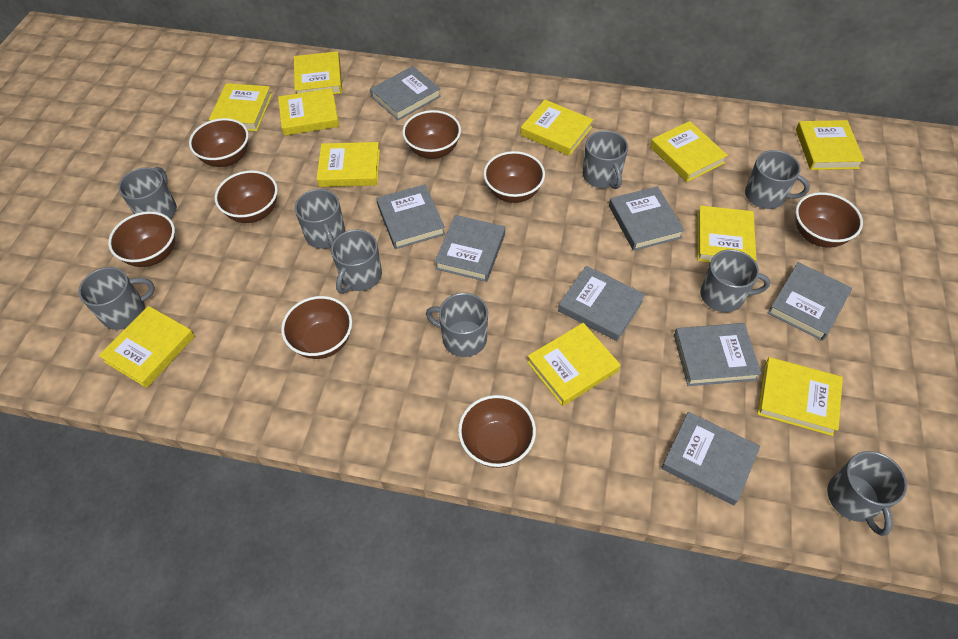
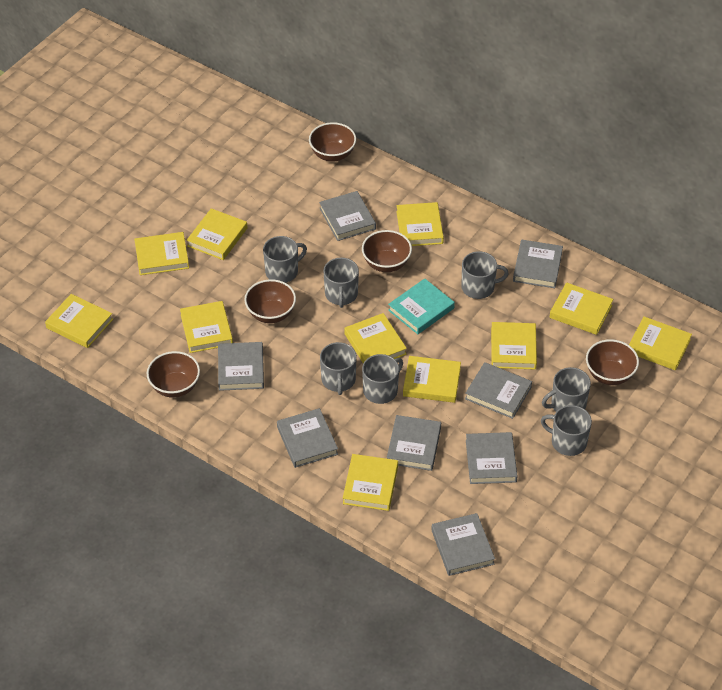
brown bowl: [108,211,175,267] [189,118,249,167] [215,170,278,223] [281,296,352,359] [402,110,461,159] [458,395,536,468] [484,151,545,203] [795,192,863,248] = 8 -> [147,351,200,398] [244,279,296,323] [309,122,356,162] [362,230,412,272] [586,339,639,385] = 5
grey mug: [78,267,155,330] [118,167,177,219] [294,189,345,249] [331,229,382,294] [426,293,488,357] [583,131,628,189] [700,249,770,312] [745,150,810,209] [827,451,907,536] = 9 -> [263,236,307,283] [320,342,357,395] [323,258,359,308] [362,354,403,404] [461,251,509,299] [541,405,592,456] [542,367,591,412] = 7
turquoise book: none = 0 -> [388,278,455,334] = 1

